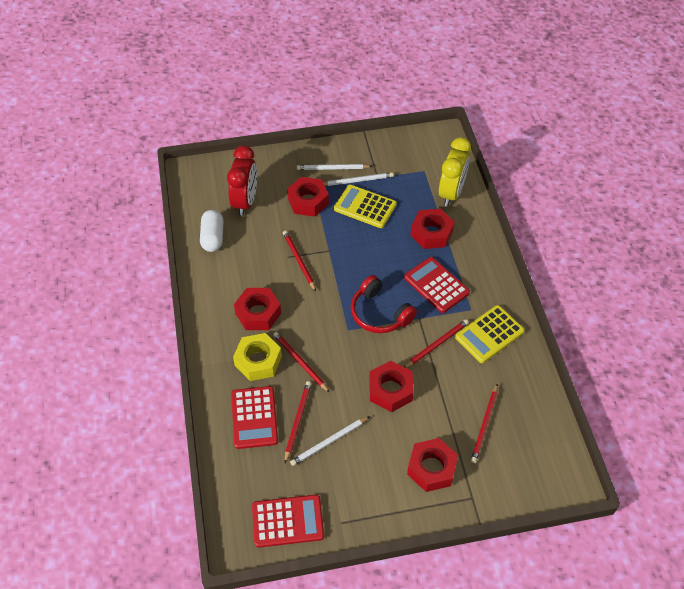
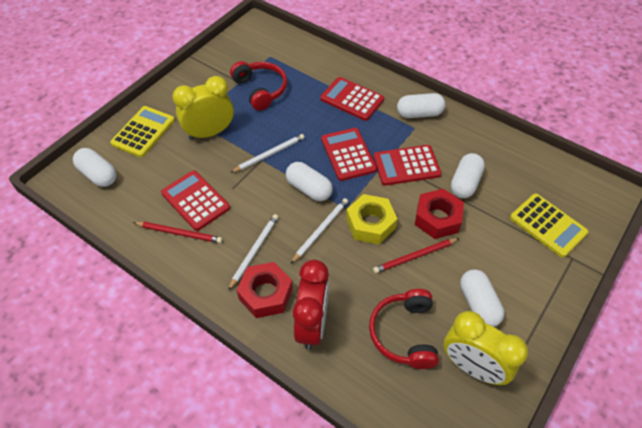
red calculator: [231,386,278,449] [252,495,324,548] [404,257,470,313] = 3 -> [161,170,230,231] [320,77,384,121] [321,128,377,181] [373,145,441,186] = 4
red headphones: [351,275,417,333] = 1 -> [230,61,287,111] [369,289,439,369] = 2
red nut: [234,288,281,330] [287,177,329,217] [369,361,414,412] [407,438,458,492] [411,209,454,249] = 5 -> [237,262,293,318] [415,189,464,239] = 2
red pencil: [273,332,329,392] [283,231,316,291] [285,381,311,463] [404,319,469,368] [471,384,498,463] = 5 -> [133,222,222,243] [373,238,460,273] = 2
white capsule: [200,210,224,252] = 1 -> [73,148,116,187] [286,162,333,201] [397,93,446,118] [451,153,485,198] [460,269,505,327] = 5
yellow clock: [439,137,471,207] = 1 -> [172,76,234,140] [443,311,528,385] = 2

